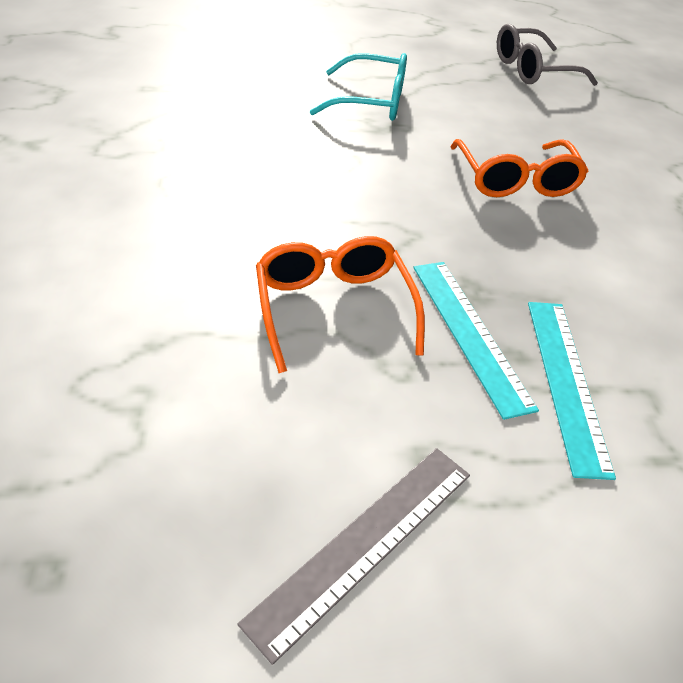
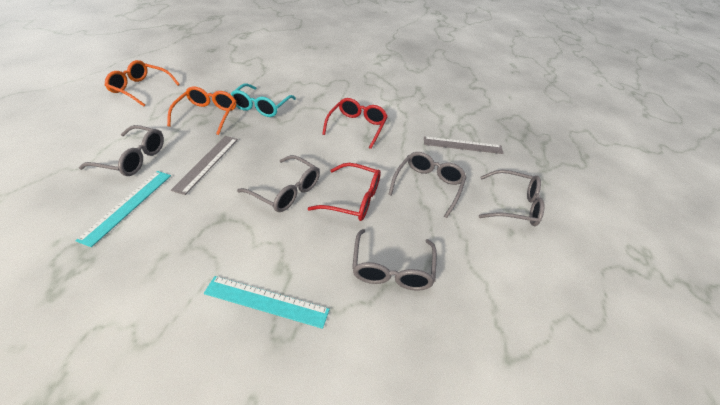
grey glasses: [497,24,598,86] = 1 -> [79,125,164,176] [237,155,320,212] [352,229,437,291] [388,152,466,218] [479,170,545,226] = 5
grey ruler: [238,448,470,665] = 1 -> [171,136,238,195] [424,136,504,154] = 2
red glasses: none = 0 -> [308,163,381,221] [322,98,388,149] = 2

